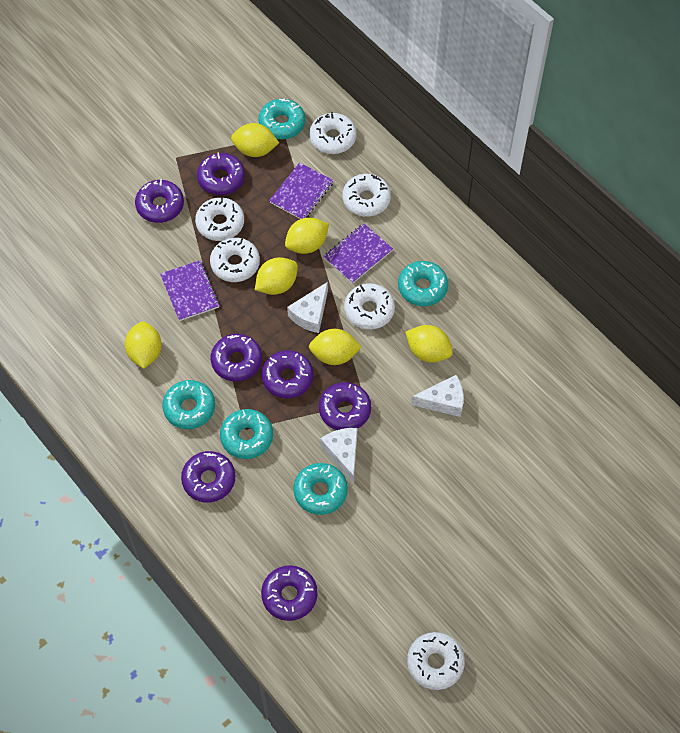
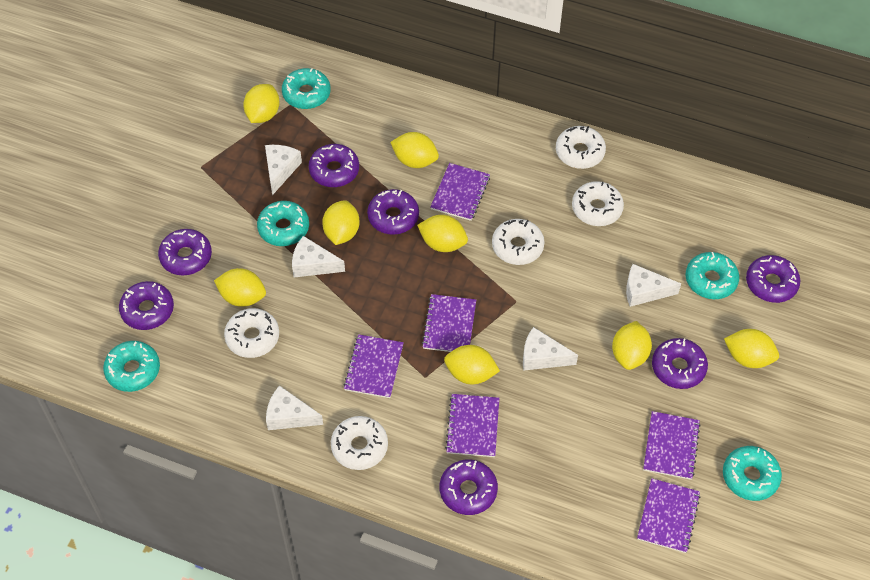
purple notebook: [160,260,220,321] [269,162,334,219] [323,223,393,284] = 3 -> [343,334,404,398] [422,294,476,352] [430,163,490,221] [445,394,499,457] [637,478,701,553] [643,411,701,480] = 6
white cheese: [287,282,328,333] [320,428,357,484] [411,375,464,417] = 3 -> [265,145,302,195] [266,385,323,430] [292,236,345,277] [523,327,578,371] [626,264,681,307] = 5
white donut: [195,197,244,241] [210,237,260,282] [309,112,357,154] [342,174,391,217] [344,283,395,330] [407,632,465,690] = 6 -> [224,308,279,358] [331,416,388,470] [492,219,545,265] [556,126,606,169] [572,181,624,226] = 5
yellow lemon: [125,321,162,369] [231,123,279,157] [255,257,298,295] [285,217,329,254] [309,329,362,365] [405,325,453,363] = 6 -> [214,268,266,307] [243,84,279,123] [322,200,360,245] [390,132,439,168] [417,215,468,252] [444,345,500,384] [612,321,652,370] [724,329,779,368] = 8

